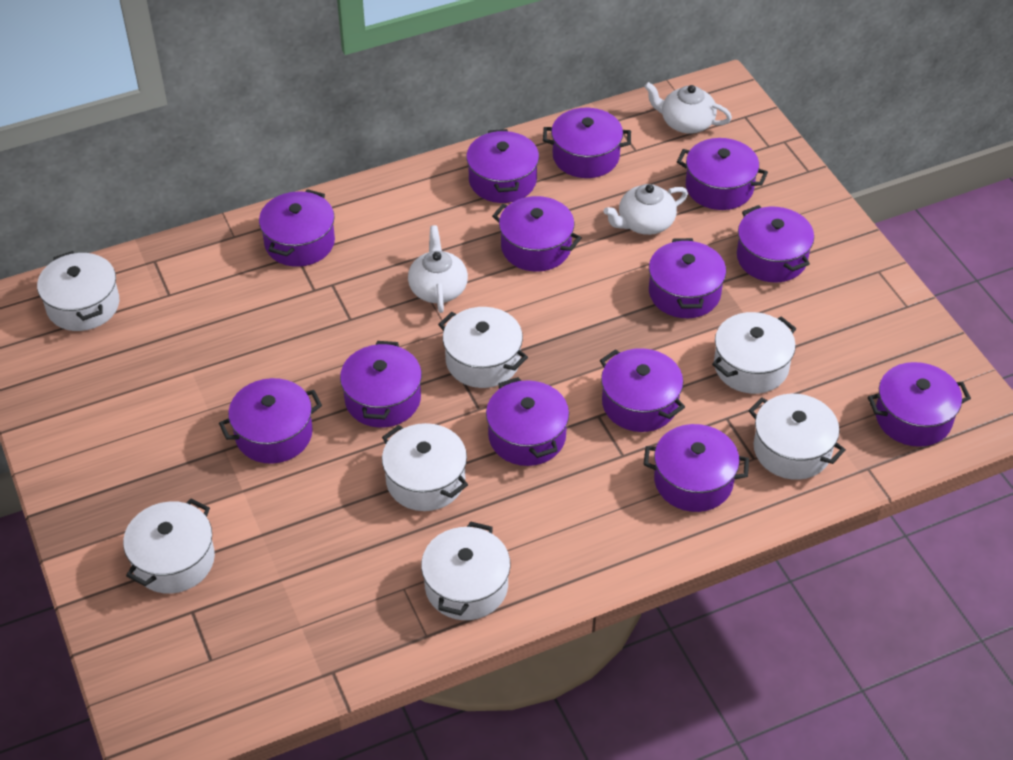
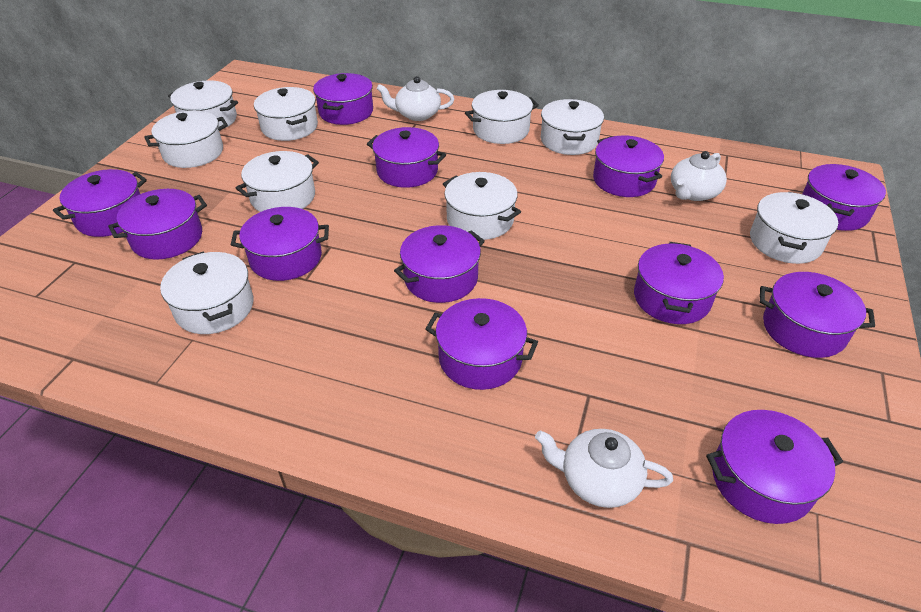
purple pot: [219,378,322,464] [259,189,335,267] [340,341,422,428] [466,129,539,203] [486,377,569,466] [492,196,582,272] [543,108,631,178] [600,348,685,432] [644,424,749,512] [649,238,726,318] [677,138,768,210] [737,205,814,282] [868,362,971,447] = 13 -> [53,169,147,237] [108,189,207,260] [231,207,329,281] [313,73,373,125] [367,127,446,188] [394,225,485,303] [425,298,538,390] [593,136,664,197] [634,242,724,324] [706,410,843,524] [760,272,875,358] [802,164,886,231] = 12
white pot: [37,251,119,331] [123,498,215,594] [382,423,468,511] [421,521,510,620] [438,307,528,388] [712,312,796,394] [748,394,846,480] = 7 -> [144,110,228,168] [160,251,253,334] [168,80,238,128] [236,151,319,212] [254,87,318,141] [443,172,521,240] [465,90,539,144] [541,99,604,155] [750,192,838,264] = 9

